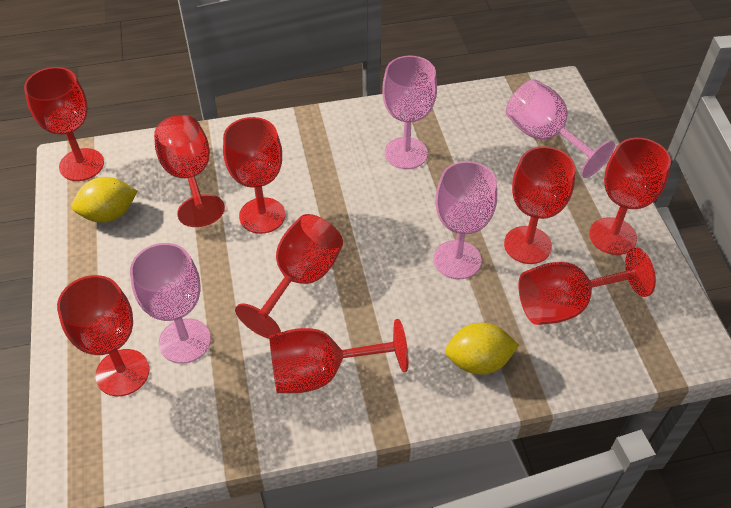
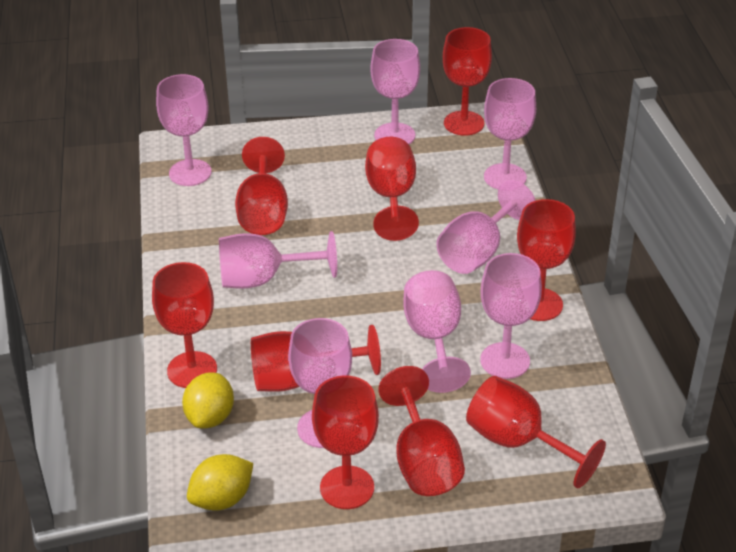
pink goblet: [130,243,211,364] [382,56,437,169] [433,161,497,279] [506,79,615,178] = 4 -> [156,74,212,186] [219,231,337,289] [288,318,352,448] [370,39,420,144] [404,270,471,393] [436,180,536,274] [480,253,542,379] [484,78,536,189] = 8

